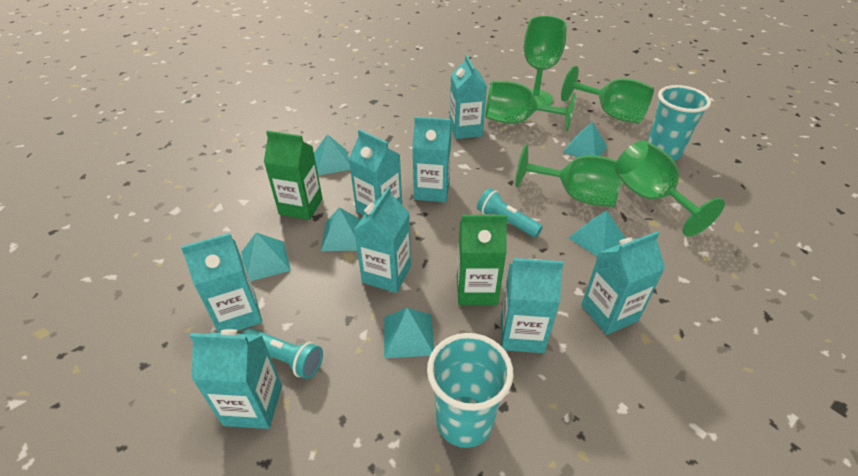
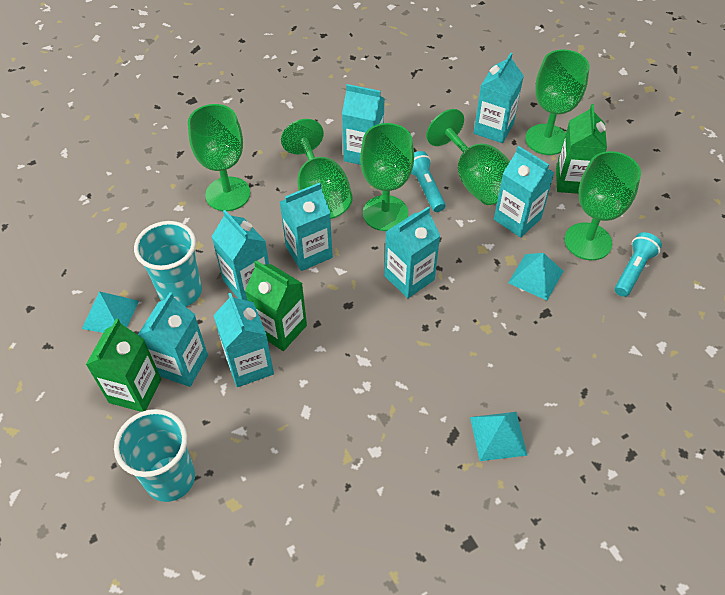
green carton: [264,131,323,220] [457,215,508,305] = 2 -> [86,319,161,412] [245,261,307,351] [556,104,607,194] = 3
green goblet: [485,81,576,132] [515,144,625,207] [524,16,567,106] [561,66,654,124] [617,140,725,237] = 5 -> [188,104,250,211] [281,119,353,219] [360,123,414,231] [426,109,510,205] [525,49,589,155] [564,151,641,260] = 6
turquoise pyramid: [241,233,291,281] [314,134,350,175] [321,208,361,251] [384,308,434,358] [563,122,607,157] [569,210,626,257] = 6 -> [82,291,139,333] [470,412,528,461] [508,253,563,300] = 3

